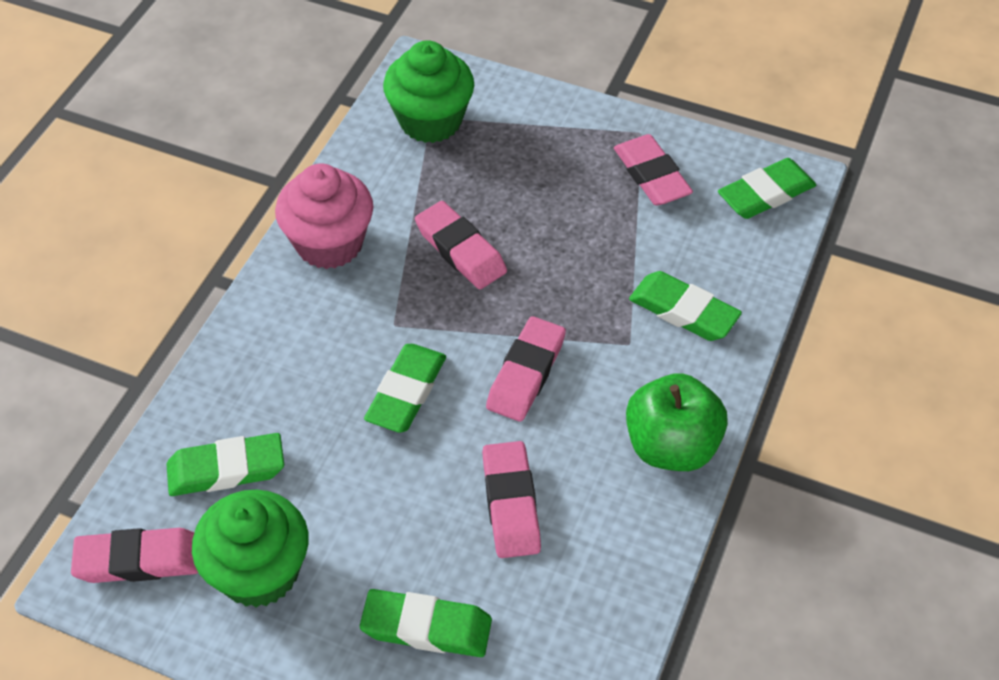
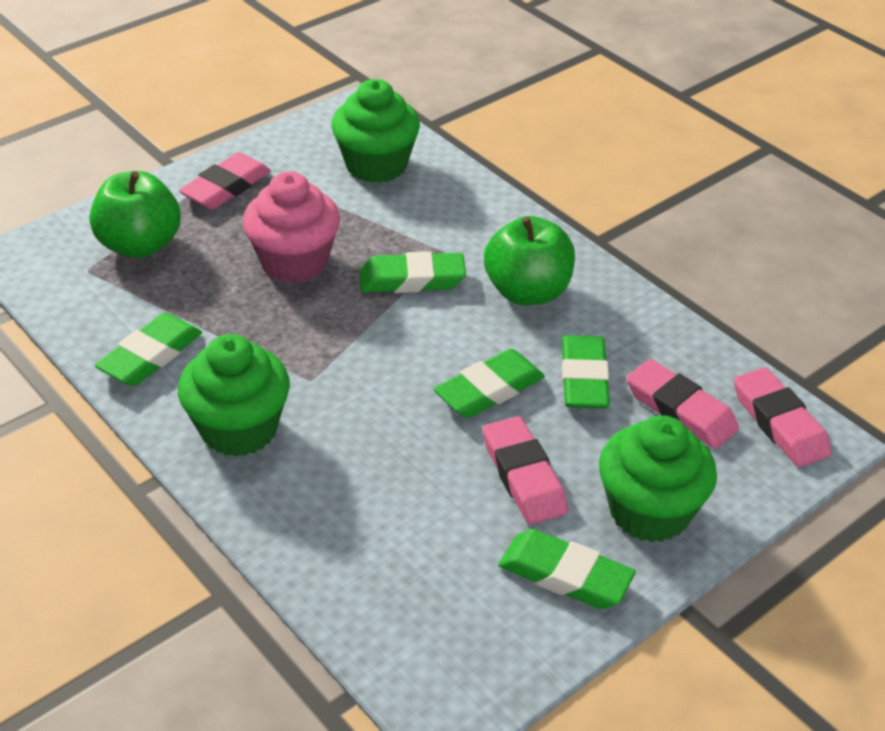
green apple: [626,373,728,471] = 1 -> [90,171,181,258] [484,216,575,305] = 2
green cupcake: [192,489,309,607] [383,40,474,143] = 2 -> [178,334,290,457] [331,79,420,183] [599,415,717,543] = 3
pink eraser: [71,528,198,583] [415,201,507,289] [482,441,541,558] [486,316,566,422] [614,134,693,206] = 5 -> [179,152,271,210] [483,416,568,524] [626,359,739,449] [734,367,831,467] = 4

